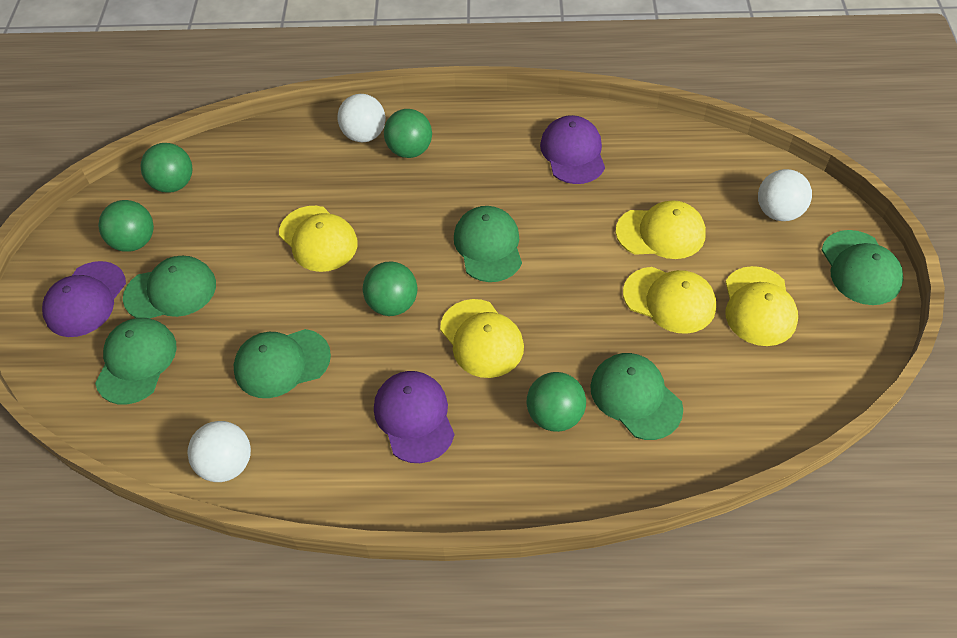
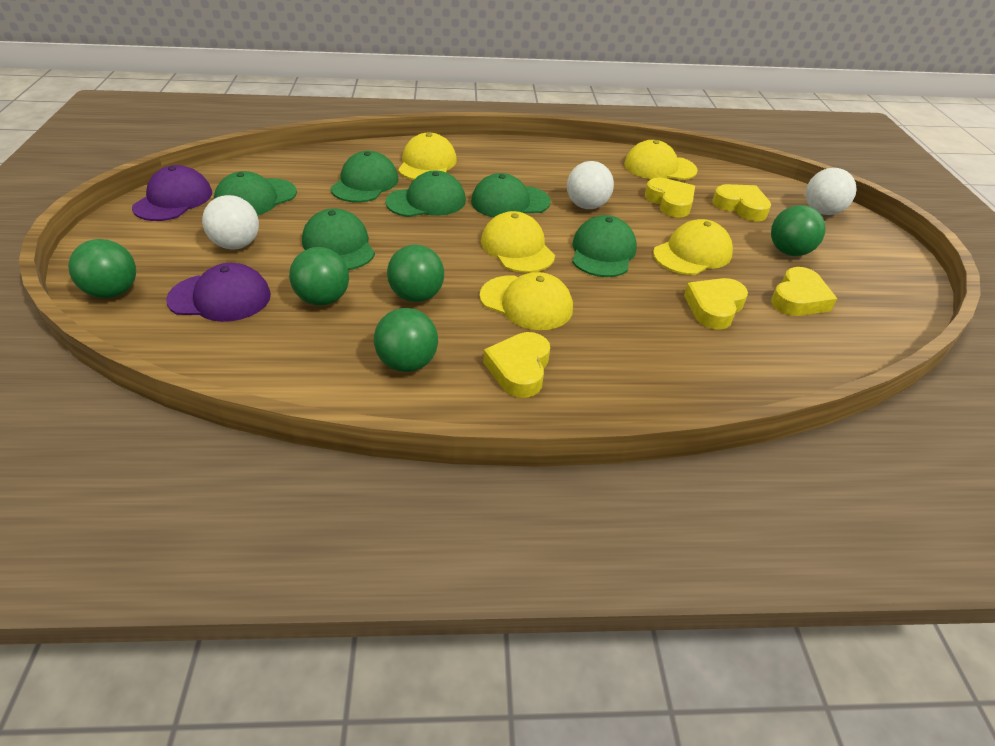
purple cap: [42,261,126,337] [374,371,455,463] [540,115,605,184] = 3 -> [132,165,212,221] [166,263,271,322] = 2
yellow heart: none = 0 -> [483,332,550,398] [645,178,695,218] [684,278,748,330] [712,184,771,221] [771,267,837,316] = 5

